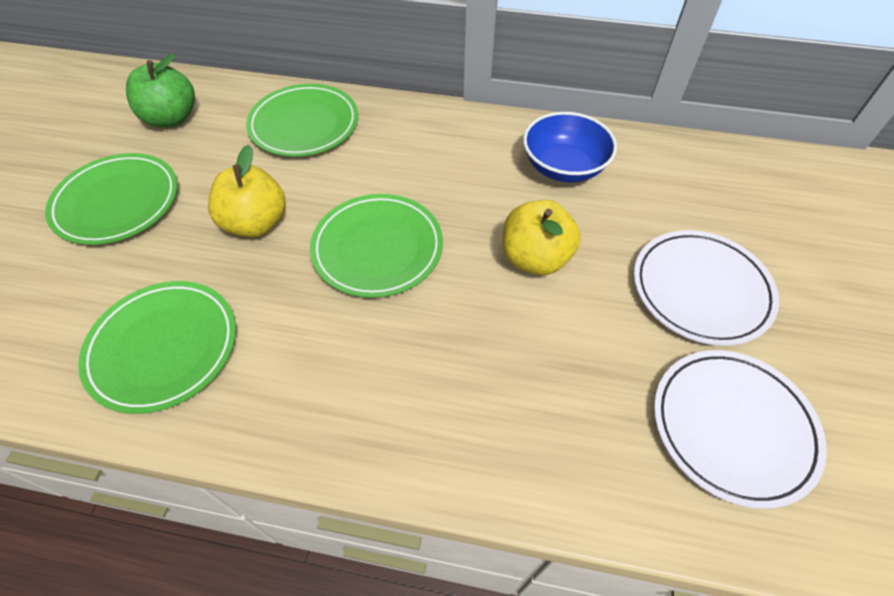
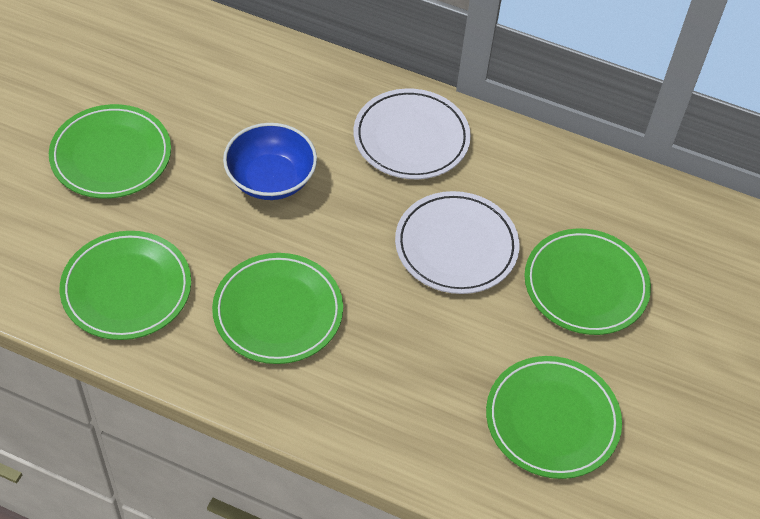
green apple: [126,53,195,128] = 1 -> none = 0
green plate: [45,153,178,245] [78,281,236,414] [246,84,358,157] [310,194,443,298] = 4 -> [49,104,171,199] [60,231,191,340] [212,253,343,364] [486,356,622,479] [524,229,651,335] = 5
yellow apple: [208,145,286,237] [503,200,581,275] = 2 -> none = 0

